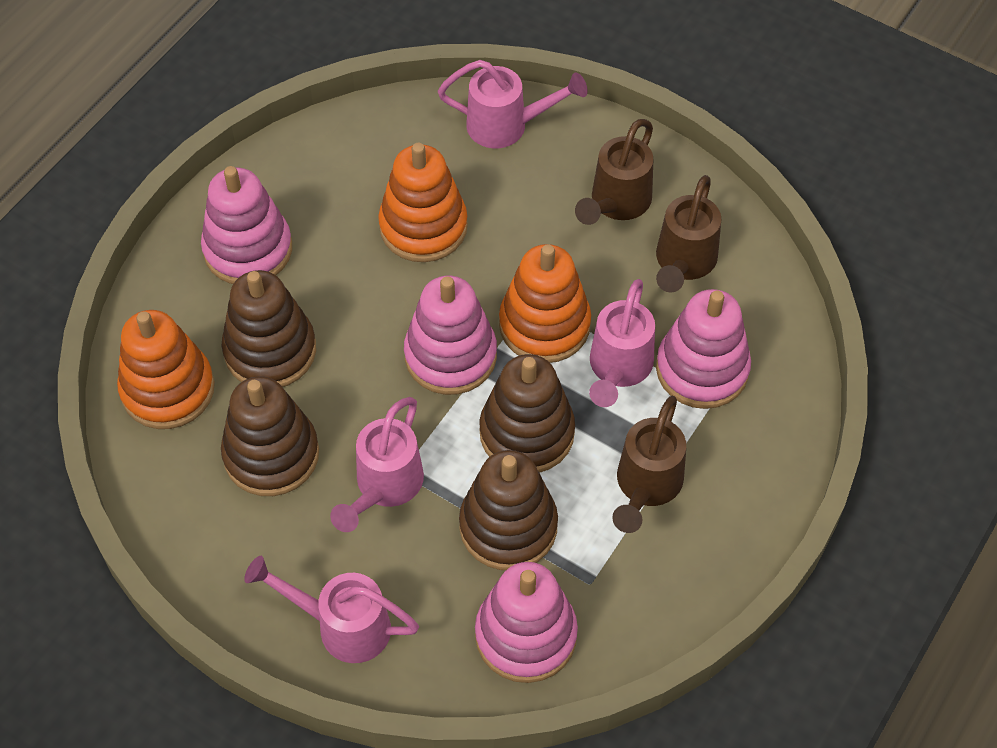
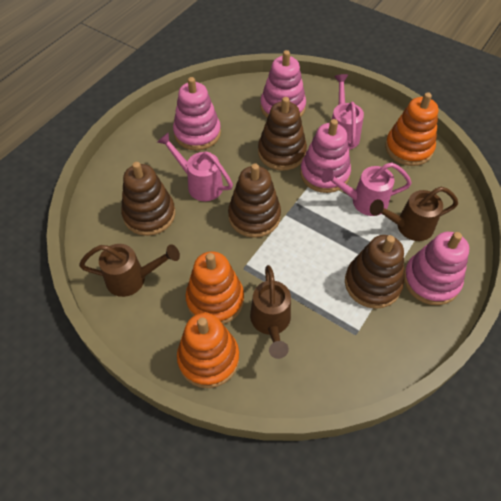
pink watering can: [244,556,419,663] [330,397,424,532] [438,60,588,148] [589,279,655,407] = 4 -> [157,133,233,201] [321,163,412,216] [331,74,364,150] = 3

